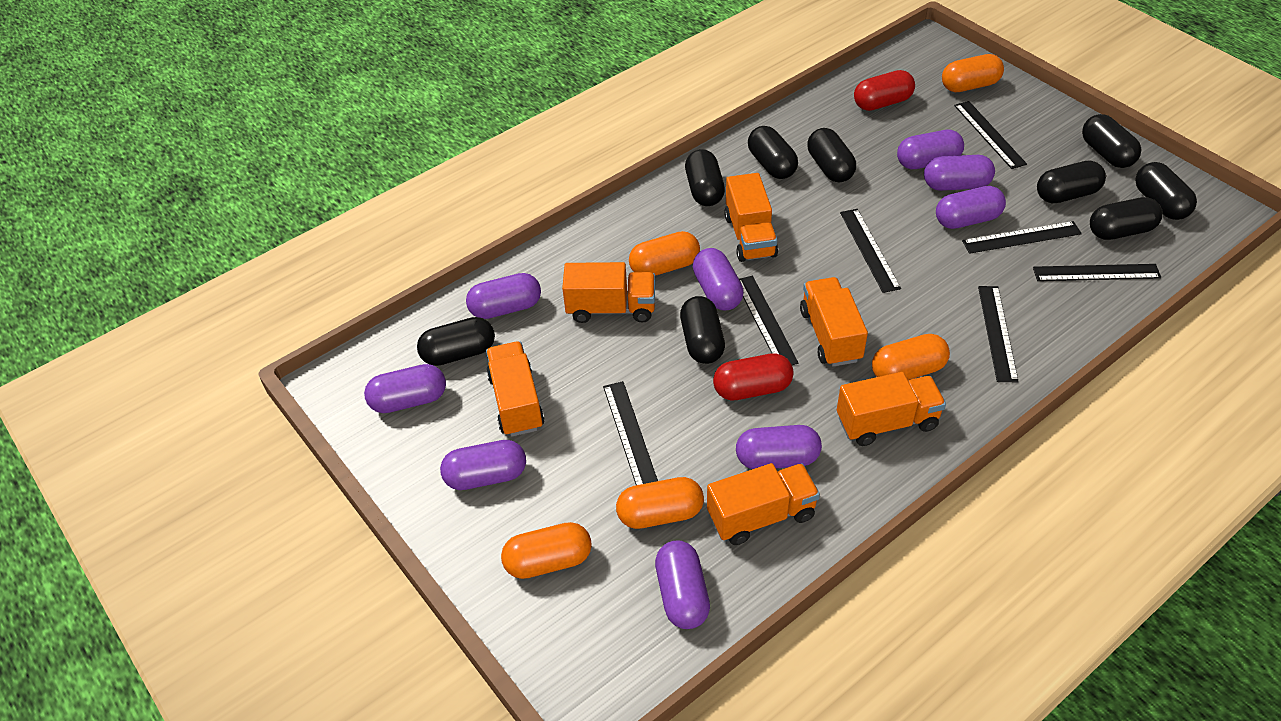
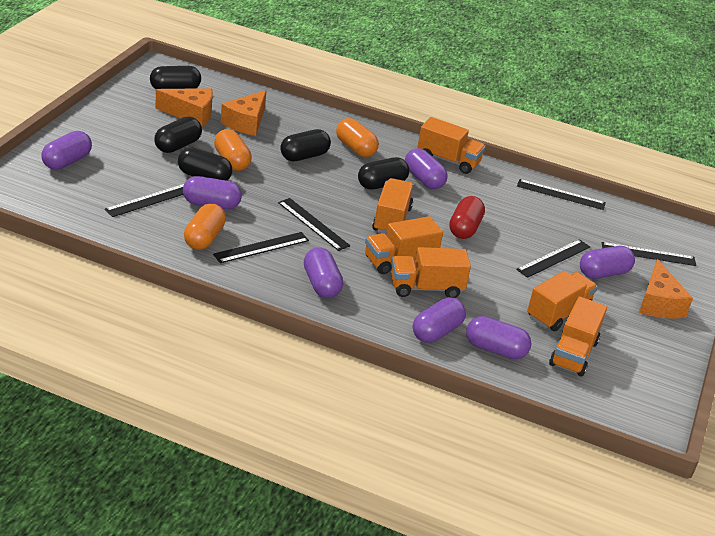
black capsule: [417,317,495,366] [680,296,725,364] [685,149,725,206] [748,126,798,179] [807,128,856,182] [1037,160,1106,203] [1082,114,1141,168] [1090,197,1163,240] [1135,162,1197,220] = 9 -> [150,66,201,89] [154,117,202,153] [178,148,232,181] [280,129,331,161] [358,157,409,190] = 5
black ruler: [603,381,658,485] [739,276,799,365] [840,209,901,293] [954,101,1027,169] [962,221,1082,254] [978,286,1019,382] [1033,264,1161,281] = 7 -> [105,184,184,217] [213,232,309,263] [278,198,350,251] [516,239,590,278] [517,179,606,210] [602,242,696,266] = 6
orange capsule: [501,522,592,579] [616,477,704,529] [629,231,700,276] [872,334,950,380] [942,54,1004,92] = 5 -> [184,203,226,250] [214,129,252,171] [336,118,379,157] = 3
orange cheese: none = 0 -> [155,88,213,126] [221,90,267,136] [639,259,693,319] = 3
purple capsule: [364,364,446,413] [440,440,526,490] [466,273,541,319] [655,540,710,629] [693,248,744,311] [736,425,822,469] [897,130,964,169] [924,155,995,191] [936,186,1006,229] = 9 -> [41,131,92,170] [183,176,242,210] [304,247,343,298] [405,148,448,189] [413,297,466,343] [466,316,531,359] [580,246,635,279] = 7
red capsule: [713,353,794,400] [854,70,915,111] = 2 -> [449,196,485,239] = 1

